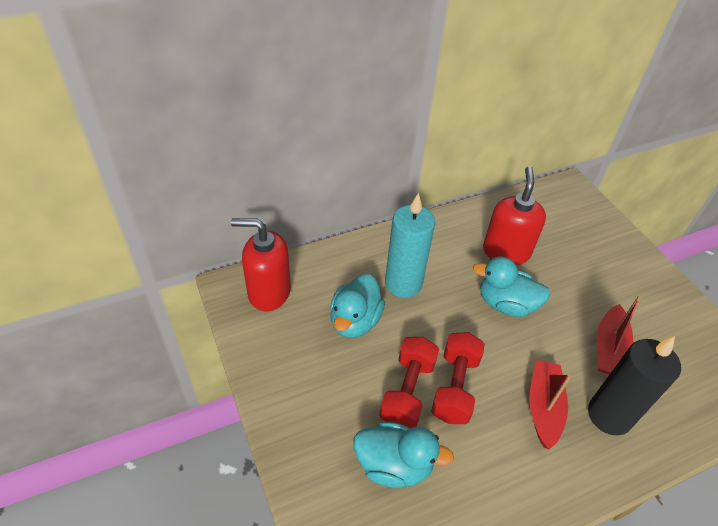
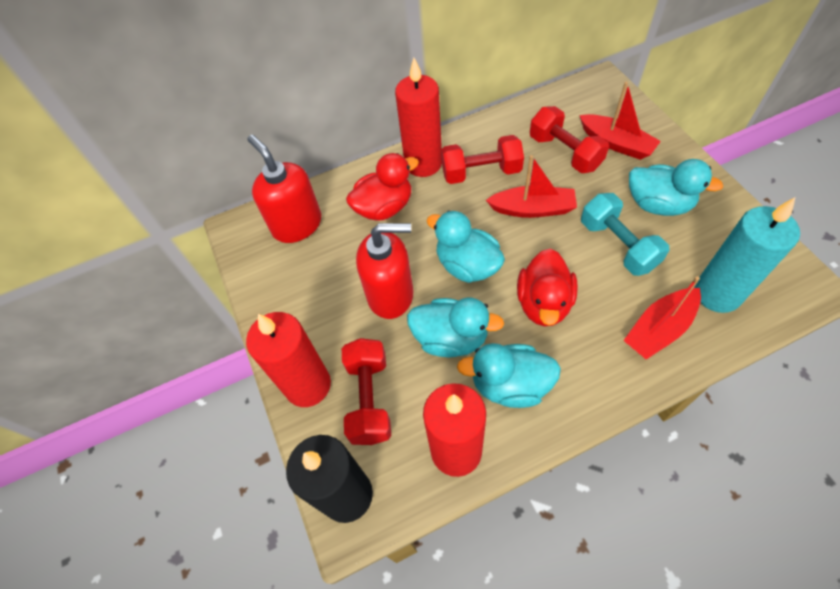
red boat: [529,360,572,449] [597,295,642,375] = 2 -> [486,155,577,218] [579,82,661,160] [623,276,701,360] = 3
red candle: none = 0 -> [246,312,331,407] [395,58,442,177] [423,383,486,477] = 3
red duck: none = 0 -> [346,153,419,221] [517,249,578,326] = 2
red dumbbell: [379,337,439,428] [431,332,485,424] = 2 -> [342,338,391,445] [441,135,524,184] [530,106,609,173] = 3
turquoise duck: [330,274,385,338] [354,422,454,488] [473,256,551,317] = 3 -> [407,298,504,358] [426,210,505,283] [457,343,561,408] [629,159,723,216] = 4
turquoise dumbbell: none = 0 -> [581,193,669,276] = 1

